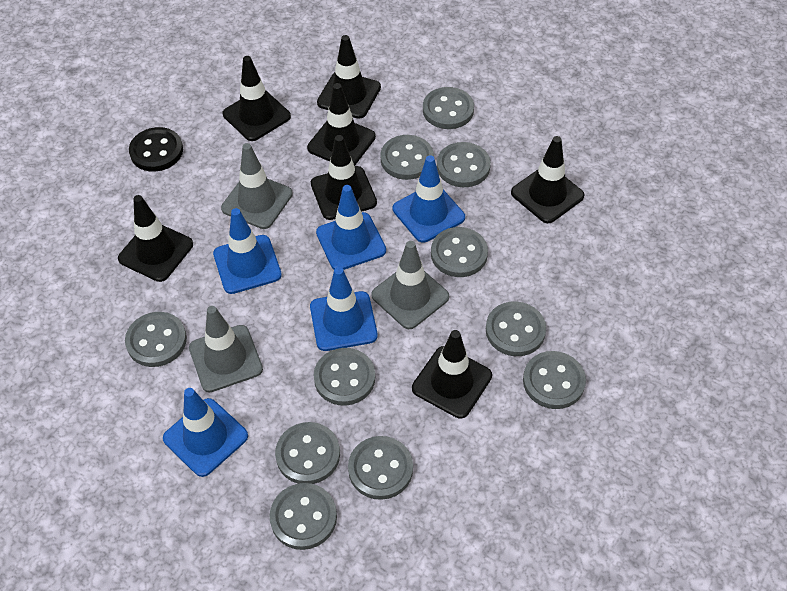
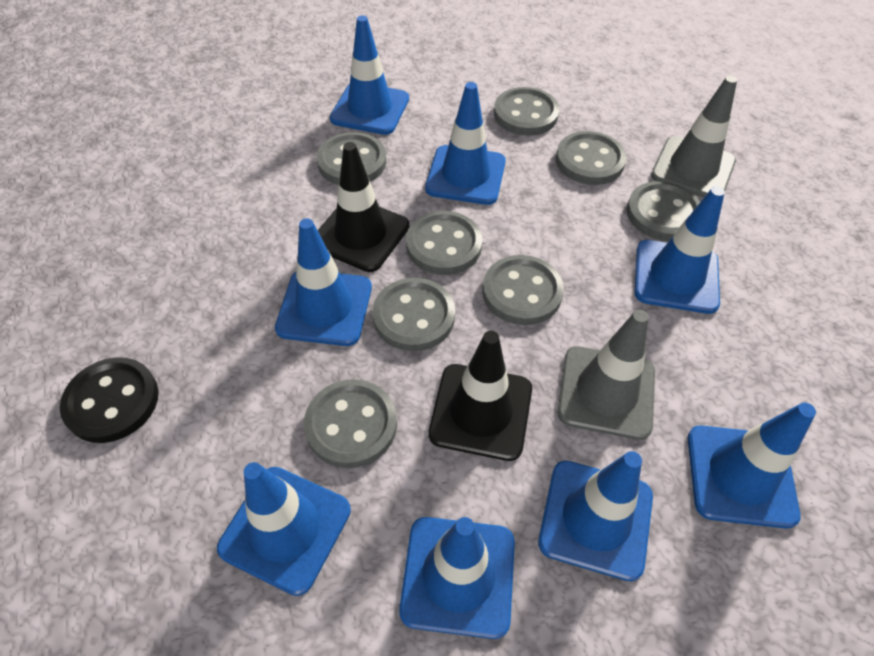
black traffic cone: [118,195,193,282] [223,56,291,141] [307,83,376,166] [311,135,377,220] [317,35,381,119] [412,330,492,418] [511,136,585,223] = 7 -> [318,142,409,272] [429,331,532,461] = 2
blue traffic cone: [163,388,248,477] [213,208,282,294] [310,267,378,351] [316,185,386,270] [393,155,465,243] = 5 -> [217,462,351,596] [275,218,372,346] [330,15,409,135] [399,517,515,639] [425,82,506,205] [538,451,653,581] [634,186,725,314] [688,402,816,529] = 8
grey button: [125,312,187,367] [269,483,337,550] [275,422,340,484] [314,348,375,406] [348,436,413,500] [381,135,434,180] [423,87,474,129] [431,227,488,277] [437,142,491,187] [486,301,546,356] [523,351,586,409] = 11 -> [304,379,397,468] [317,132,386,185] [372,278,455,351] [406,211,482,275] [482,255,564,325] [494,87,559,136] [556,131,627,185] [627,181,700,241] = 8
grey traffic cone: [189,306,263,392] [221,143,293,229] [371,241,449,329] = 3 -> [558,310,655,440] [651,76,737,198] = 2

